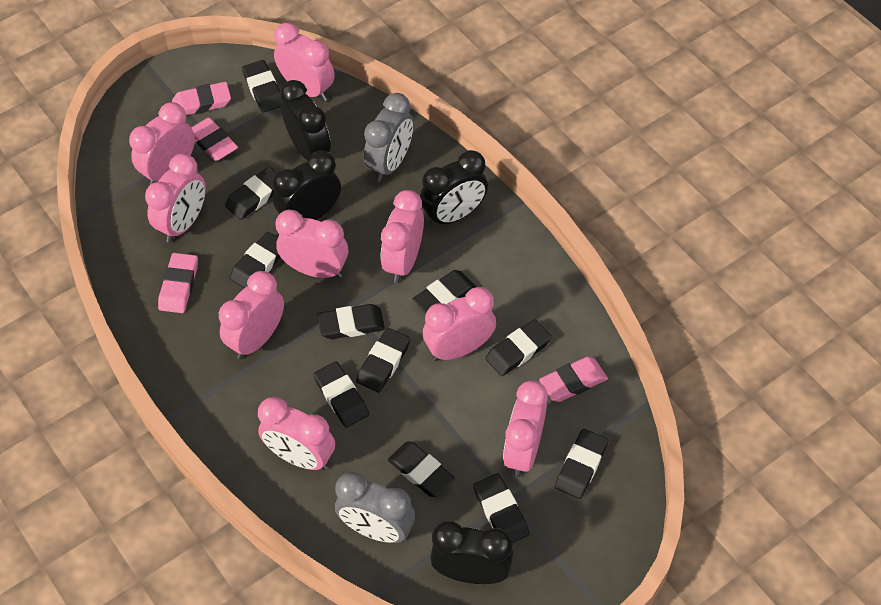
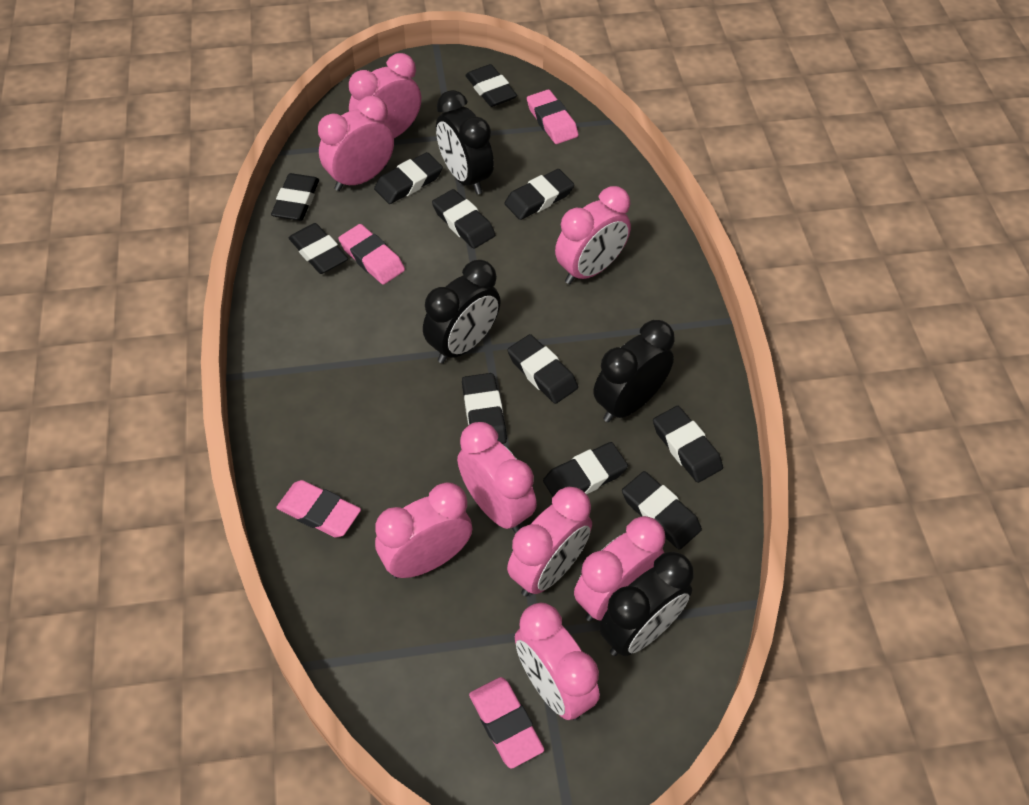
grey clock: [335,472,415,543] [364,93,413,182] = 2 -> none = 0
pink clock: [129,102,195,185] [145,153,206,243] [219,271,284,359] [258,397,335,470] [274,23,335,102] [275,210,348,278] [381,190,424,283] [423,287,496,361] [503,381,548,477] = 9 -> [318,96,394,191] [349,53,421,138] [375,482,472,578] [457,422,537,533] [507,487,592,597] [515,603,600,720] [555,186,631,284] [574,516,665,621] = 8

